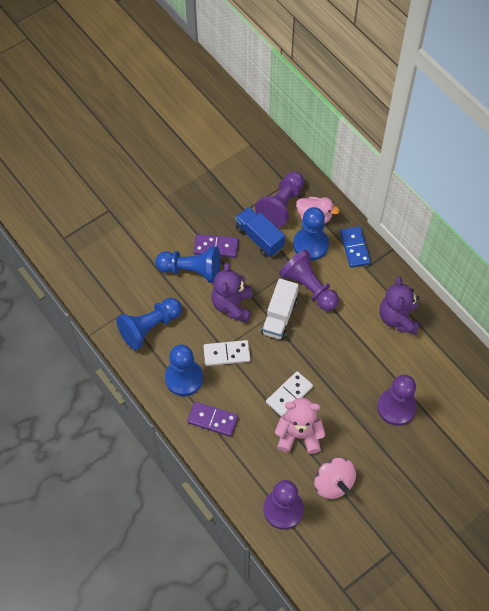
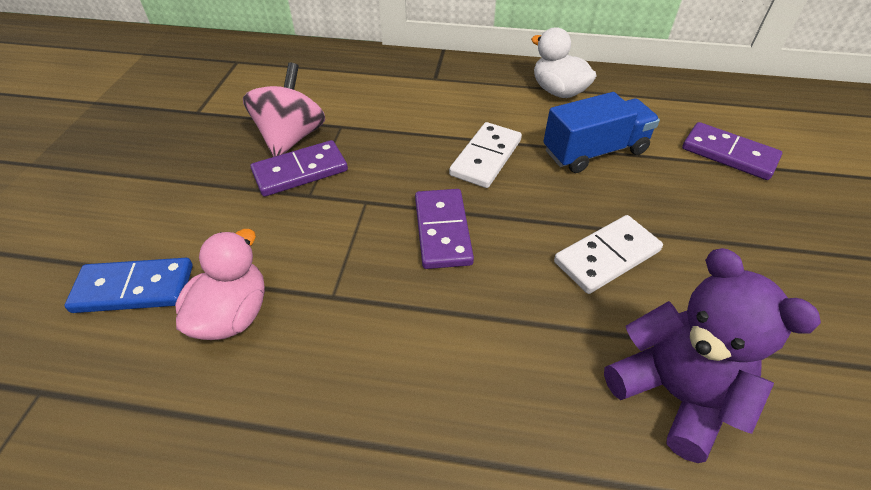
blue pawn: [116,298,182,350] [155,246,220,283] [165,345,203,396] [293,207,329,261] = 4 -> none = 0
pink teddy bear: [275,398,326,454] = 1 -> none = 0
purple domino: [187,402,238,437] [194,234,238,258] = 2 -> [251,140,348,197] [415,189,474,269] [682,122,782,180] = 3
purple pawn: [255,171,304,227] [263,480,304,530] [279,249,339,311] [377,375,417,426] = 4 -> none = 0
purple teddy bear: [211,262,253,323] [379,276,420,335] = 2 -> [604,248,821,463] = 1
white duck: none = 0 -> [531,27,596,98] = 1
white truck: [261,278,298,340] = 1 -> none = 0

